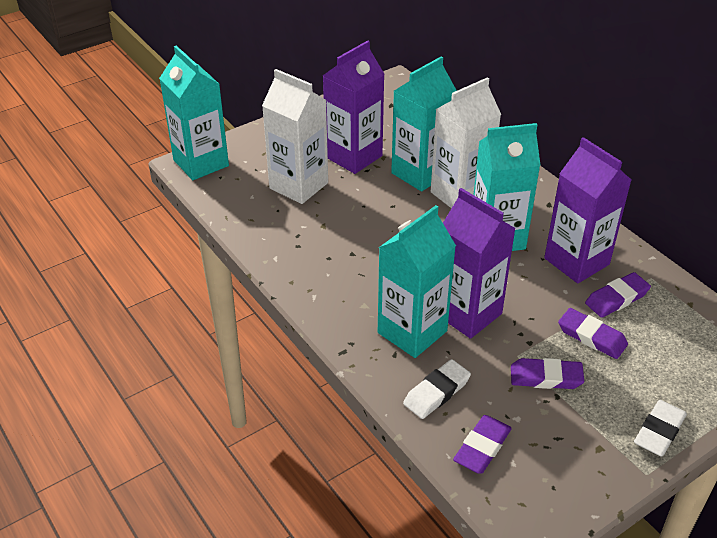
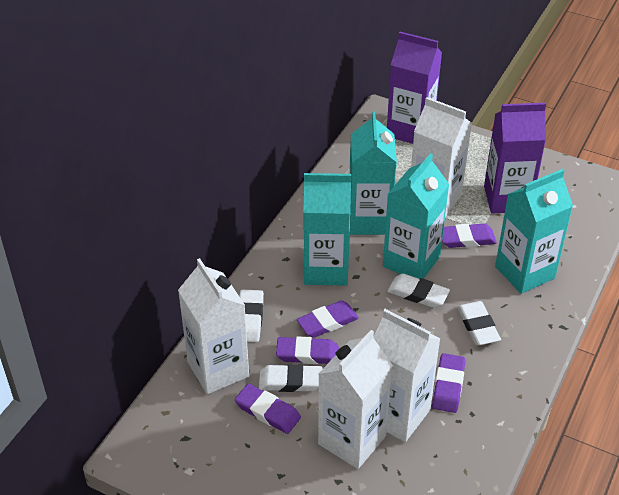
purple carton: [323,40,385,174] [443,188,516,339] [544,137,631,283] = 3 -> [387,32,442,144] [484,103,546,214] = 2
purple eraser: [453,415,512,474] [511,358,584,389] [558,308,628,359] [585,272,651,318] = 4 -> [235,383,301,434] [276,336,339,364] [296,300,359,338] [432,353,466,413] [442,223,497,248] = 5
white carton: [262,69,328,204] [431,77,501,208] = 2 -> [178,258,249,394] [318,330,393,469] [373,309,440,442] [411,97,472,216] = 4
white eraser: [403,359,471,419] [634,400,687,457] = 2 -> [239,290,264,342] [259,364,322,392] [387,274,450,308] [457,301,501,345] = 4

